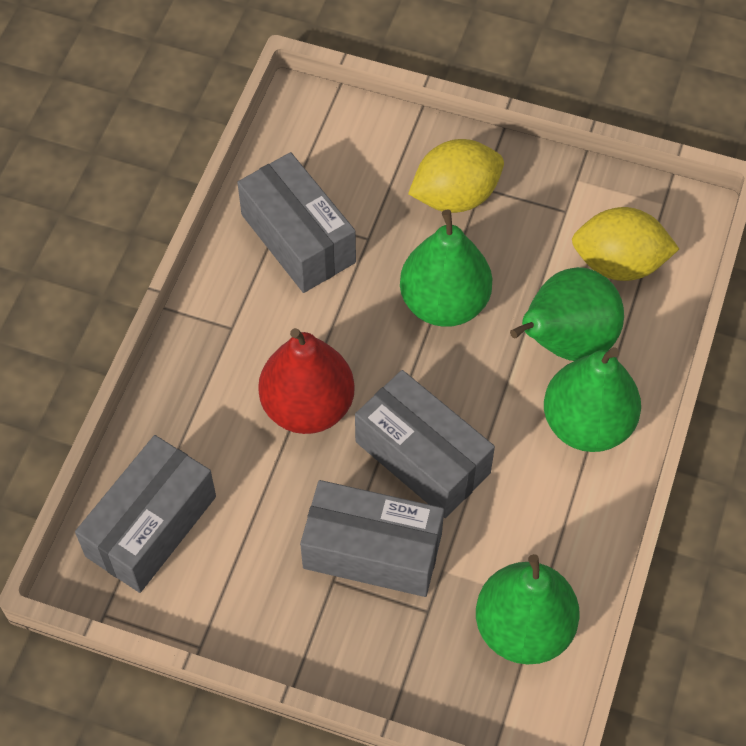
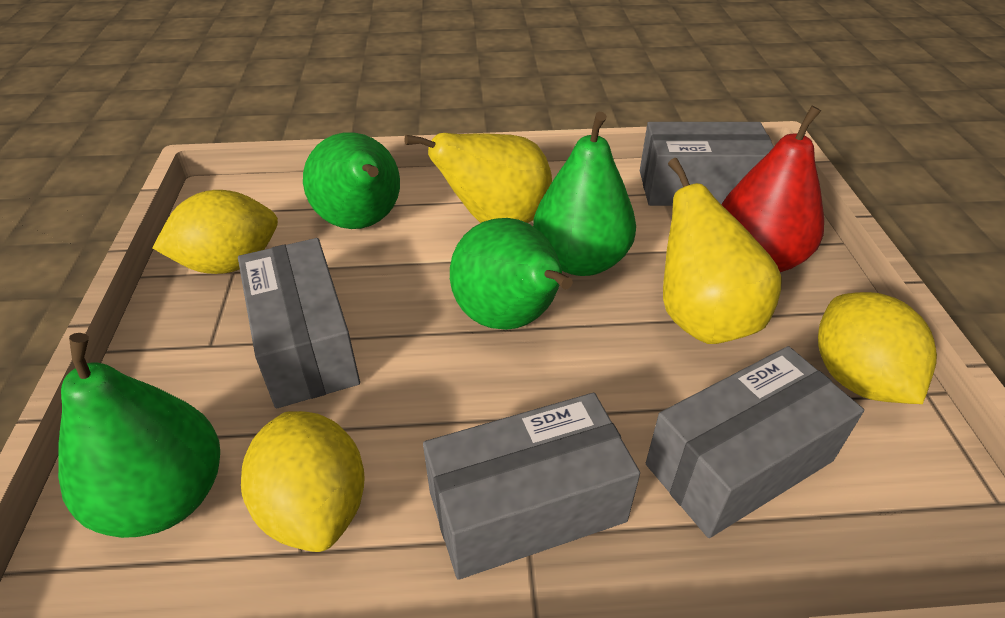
yellow lemon: [408,139,504,213] [572,207,679,281] = 2 -> [153,190,278,274] [241,411,365,552] [818,292,937,404] = 3
yellow pear: none = 0 -> [404,133,552,223] [663,158,782,344] = 2

